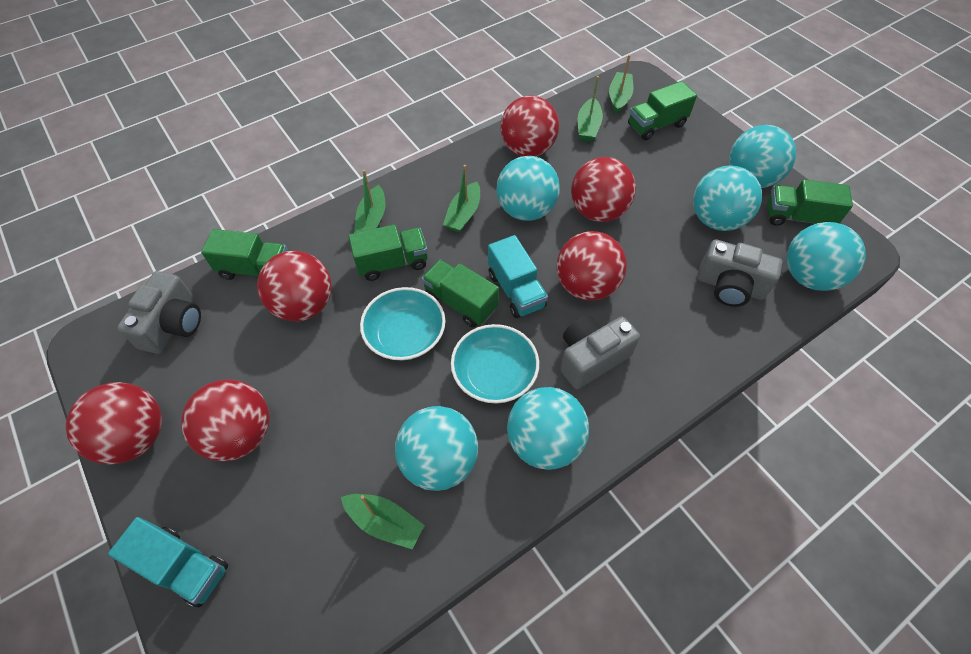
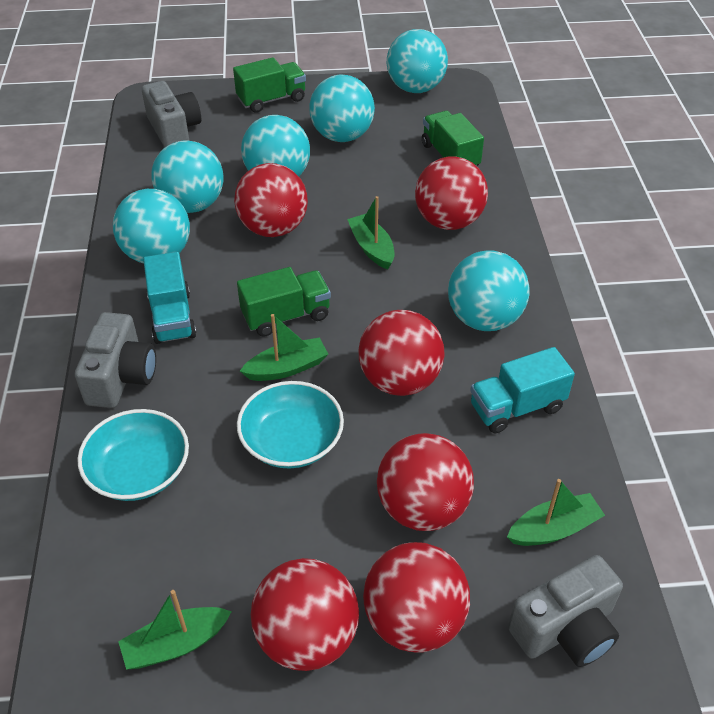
green boat: [341,494,425,549] [354,170,386,233] [443,165,480,233] [578,76,603,142] [609,55,634,114] = 5 -> [118,590,232,670] [240,314,328,381] [347,196,395,269] [507,479,605,546] = 4
green truck: [201,229,287,280] [349,224,428,281] [422,260,499,327] [628,81,697,140] [767,179,853,226] = 5 -> [233,57,306,113] [237,267,331,337] [422,111,484,166] = 3

